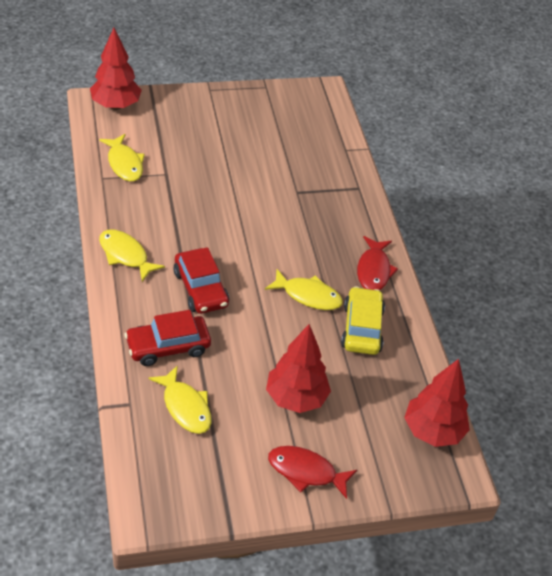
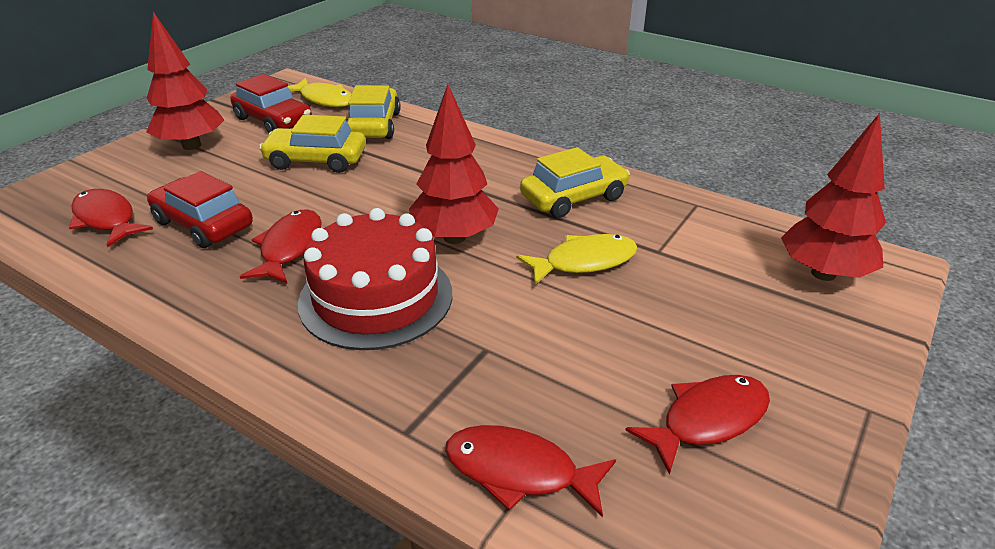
red cake: none = 0 -> [298,208,452,350] = 1
red fish: [268,446,357,499] [357,236,398,290] = 2 -> [69,189,153,248] [240,209,322,284] [445,425,616,517] [625,375,770,475] = 4
yellow car: [341,286,385,355] = 1 -> [259,115,366,173] [346,85,401,139] [520,147,630,218] = 3
yellow fish: [99,134,145,181] [99,229,165,282] [148,365,211,434] [265,269,343,310] = 4 -> [288,78,352,107] [516,234,638,285] = 2

